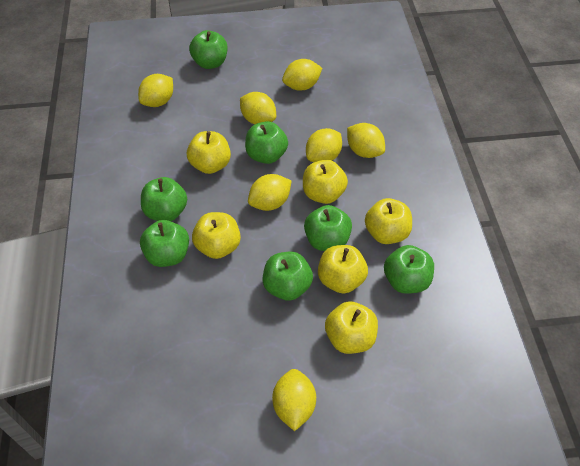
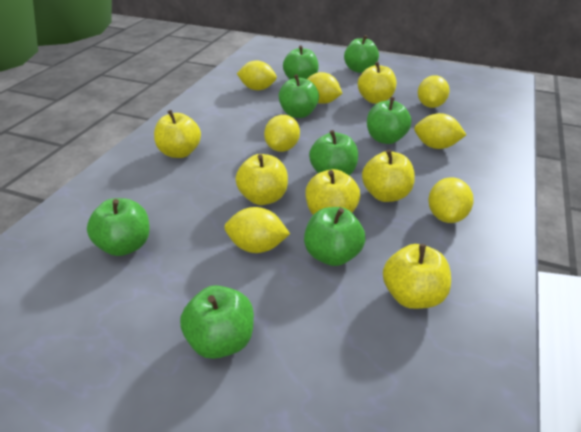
green apple: [140,220,189,267] [141,177,187,221] [189,30,227,69] [245,121,288,164] [262,252,313,301] [304,205,352,251] [384,245,434,294] = 7 -> [87,198,150,256] [180,285,254,359] [279,74,319,118] [283,45,319,79] [304,207,366,266] [309,130,358,175] [344,35,379,73] [367,97,411,144] = 8

